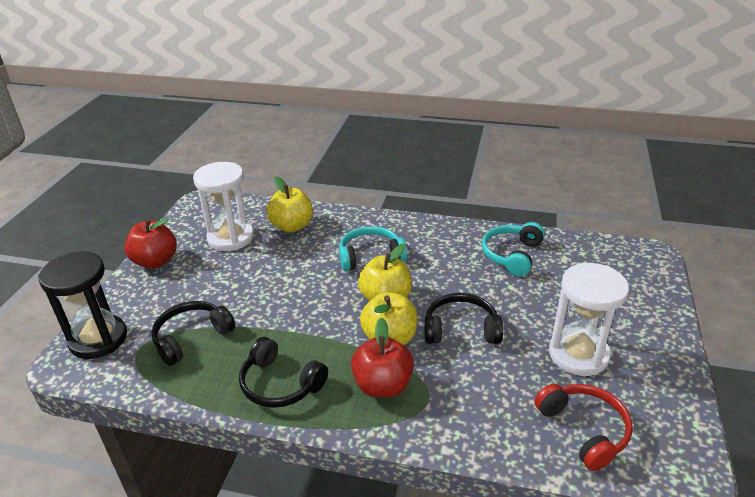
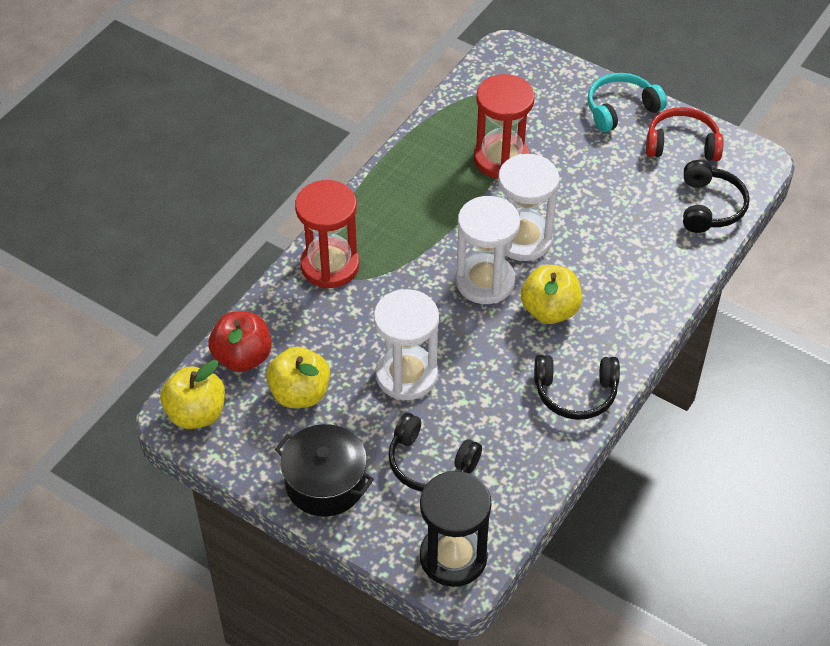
black pot: none = 0 -> [275,424,374,517] = 1
red apple: [124,218,177,268] [351,317,414,398] = 2 -> [208,311,272,372] = 1
red hourglass: none = 0 -> [295,180,359,289] [474,74,535,179] = 2
turquoise headphones: [339,226,407,271] [482,222,545,276] = 2 -> [588,73,667,132] = 1
white hourglass: [193,162,254,251] [549,263,629,376] = 2 -> [374,289,439,400] [456,196,520,304] [498,154,559,261] = 3

